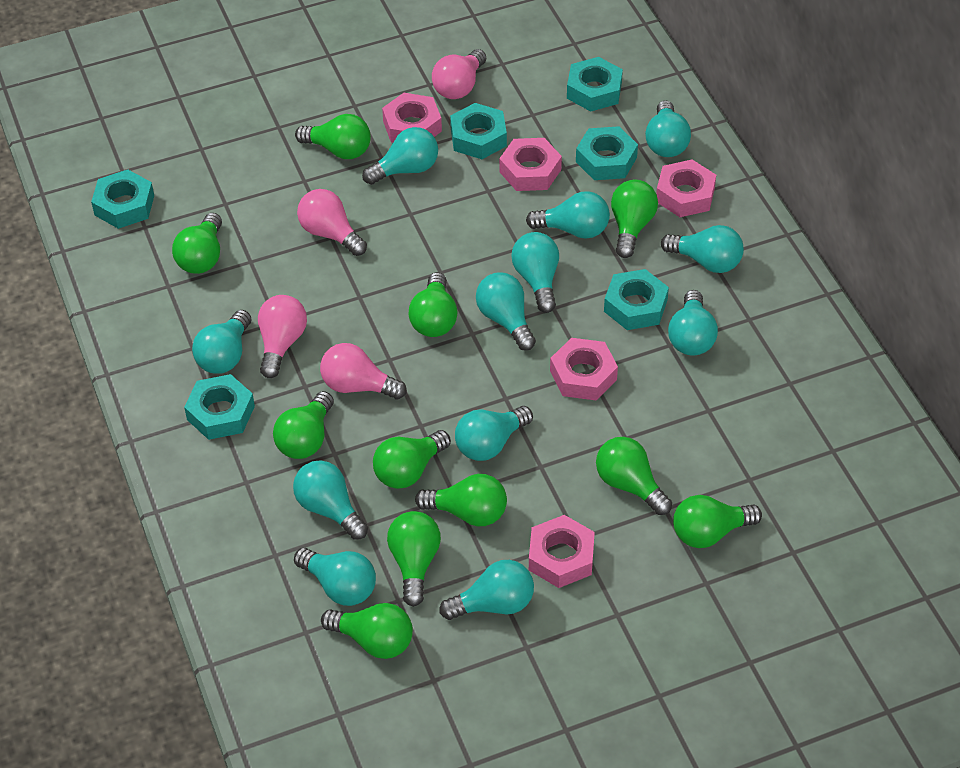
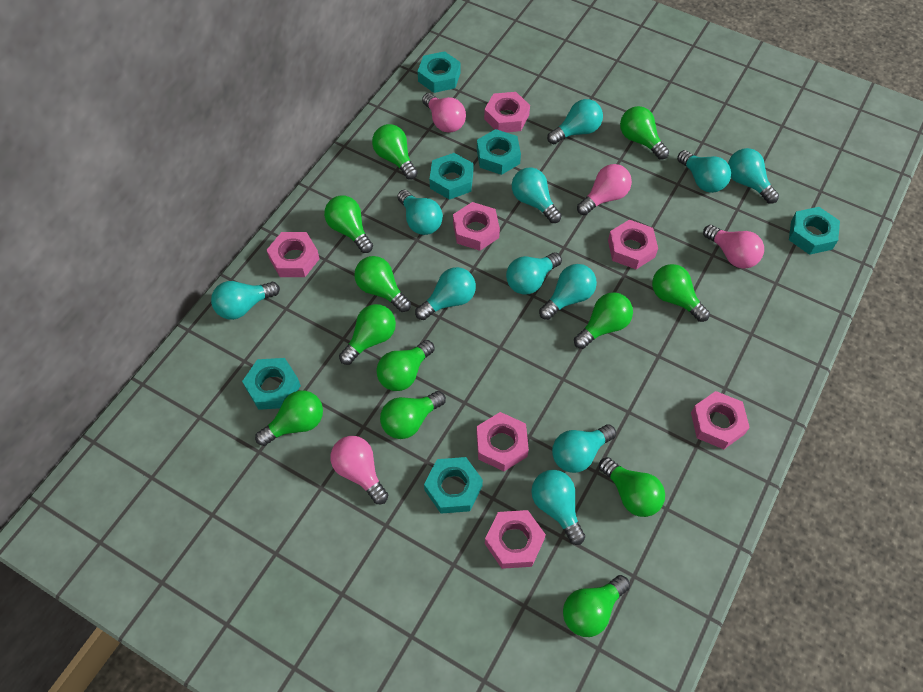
green light bulb: [172,213,222,274] [273,391,334,459] [295,114,371,159] [321,603,413,659] [373,430,451,489] [387,511,441,607] [408,272,458,337] [415,474,507,526] [596,437,672,515] [611,180,658,258] [673,495,762,548] = 11 -> [255,391,323,446] [324,196,373,253] [339,304,396,365] [354,256,411,312] [372,124,418,179] [376,340,435,391] [380,391,446,439] [563,575,630,637] [574,292,633,349] [599,457,665,517] [620,106,669,160] [652,264,710,322] = 12
pink nut: [382,93,442,143] [499,138,562,191] [529,515,595,588] [550,338,618,400] [656,159,716,217] = 5 -> [267,232,320,277] [453,202,500,251] [477,412,529,471] [484,92,530,132] [485,510,546,569] [608,219,658,269] [691,391,750,449] = 7
turquoise light bulb: [192,310,251,374] [293,460,368,540] [294,548,376,606] [362,127,438,185] [439,560,534,620] [455,406,533,461] [476,272,536,351] [511,232,559,313] [526,191,610,239] [645,100,691,157] [661,225,744,273] [668,290,718,355] = 12 -> [211,281,280,320] [397,190,443,235] [415,267,476,320] [506,252,562,295] [512,168,562,223] [531,470,585,545] [539,264,597,320] [547,99,603,144] [552,424,616,473] [677,150,731,193] [728,148,779,204] = 11

